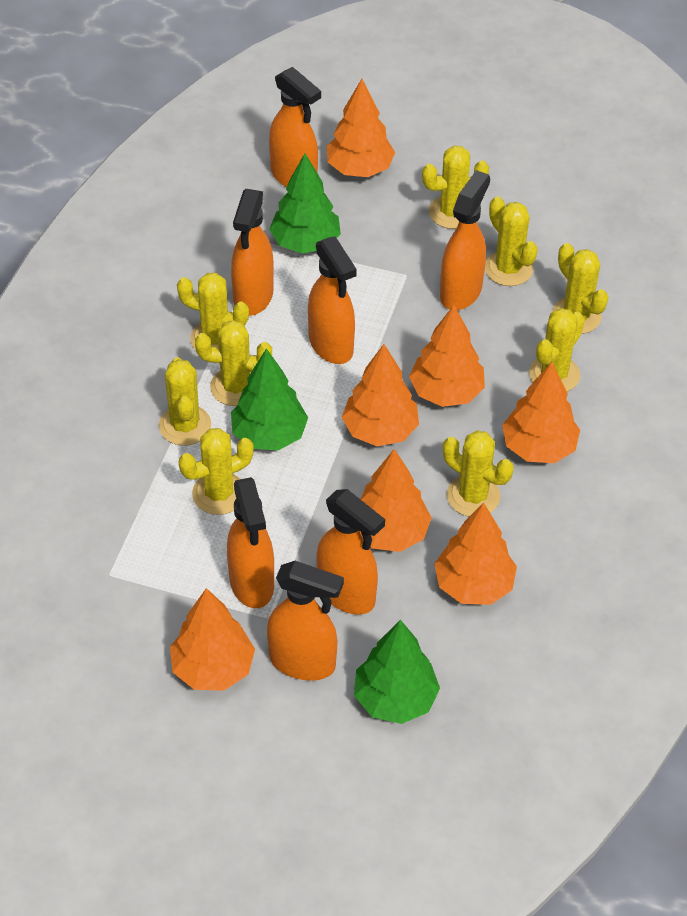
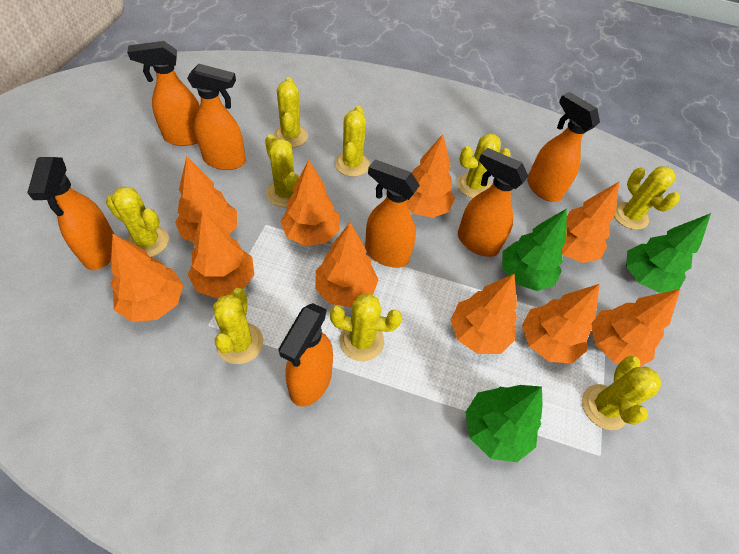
orange tree: [170,588,255,691] [327,79,395,177] [342,344,419,446] [360,449,432,552] [409,305,485,407] [434,503,517,605] [502,362,580,463] = 7 -> [110,234,183,322] [175,156,237,242] [188,210,254,298] [281,159,340,246] [315,222,378,307] [407,134,455,218] [450,274,517,354] [522,284,600,363] [562,181,620,263] [591,289,680,367] = 10

